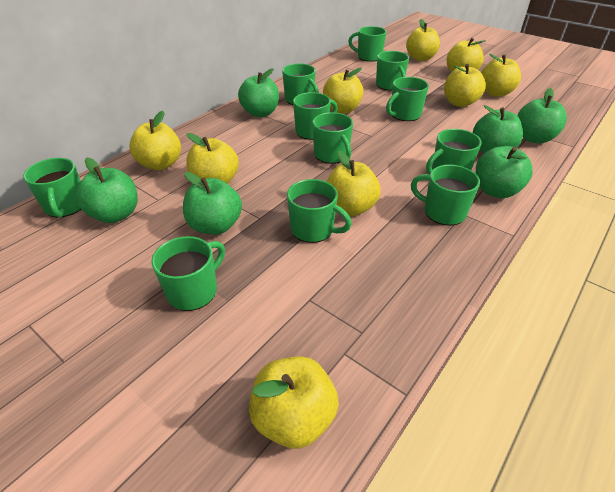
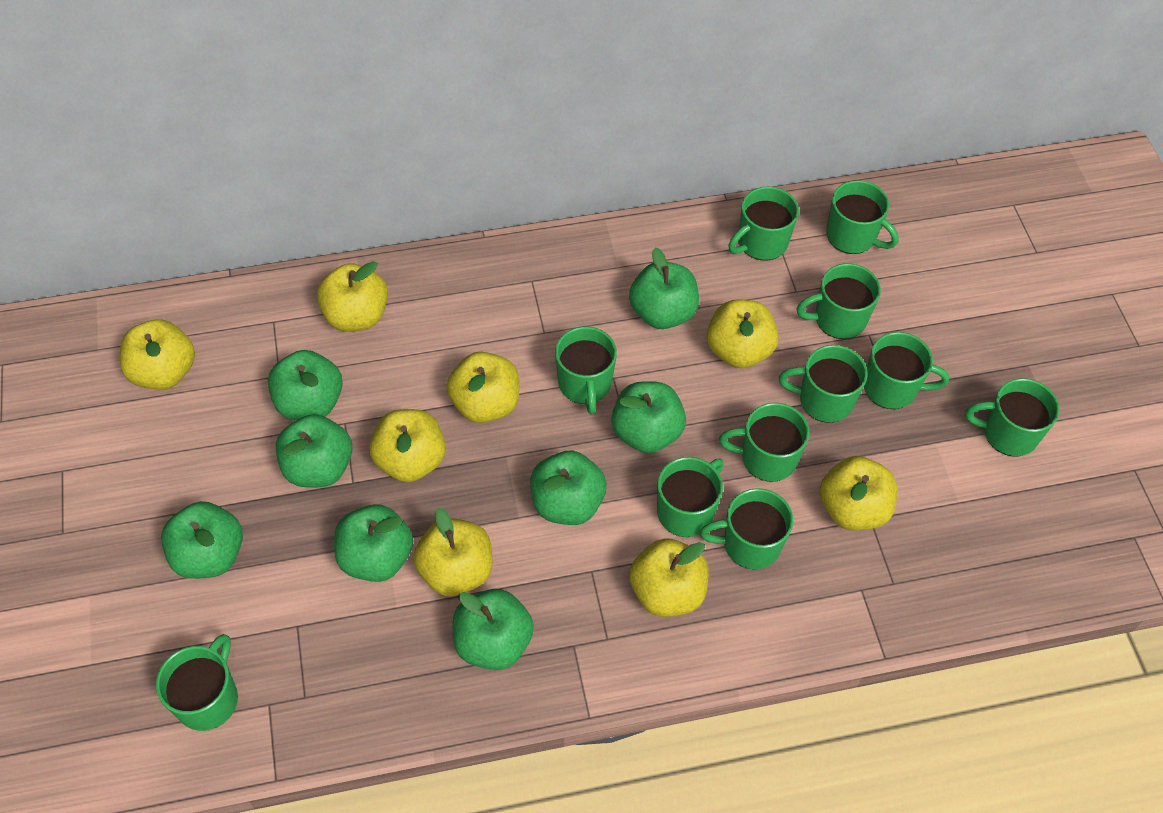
green apple: [76,158,138,223] [183,172,242,235] [238,68,279,117] [473,105,523,153] [476,146,533,198] [517,88,567,144] = 6 -> [161,501,243,579] [268,350,343,420] [276,414,352,487] [334,504,413,582] [452,589,534,670] [530,451,606,525] [612,381,686,453] [629,247,699,329] = 8
yellow apple: [129,111,181,170] [186,133,239,184] [249,356,339,449] [323,68,364,114] [326,151,380,216] [406,19,440,61] [444,64,486,107] [447,38,486,72] [481,54,521,97] = 9 -> [120,319,195,390] [317,261,388,332] [369,409,446,482] [413,507,492,596] [447,352,520,423] [629,539,709,617] [707,299,779,368] [820,456,897,530] = 8

